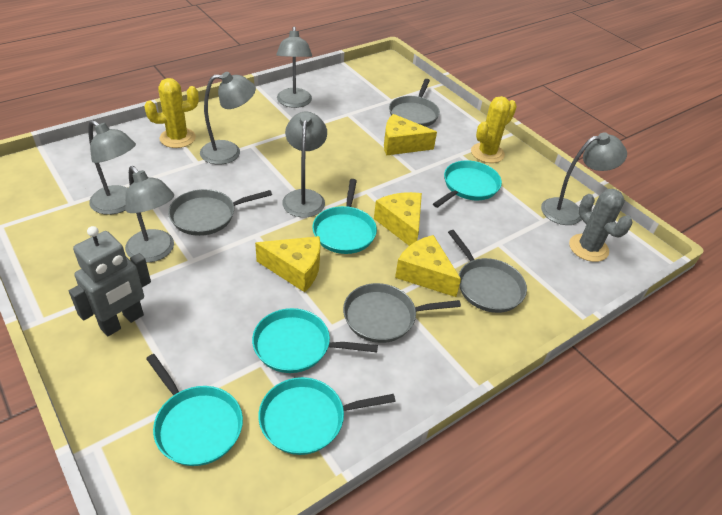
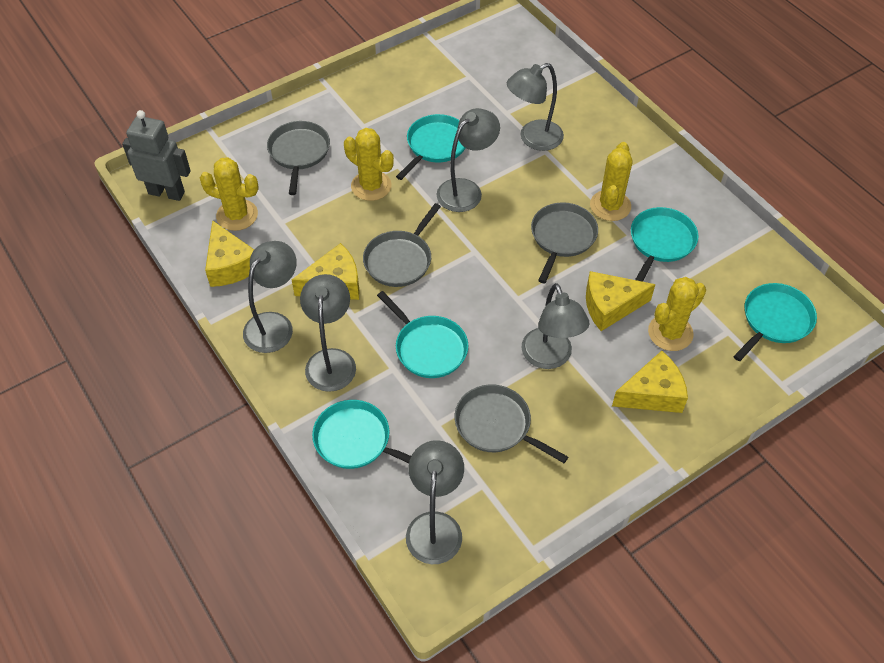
grey cactus: [569,189,632,262] = 1 -> none = 0
yellow cactus: [144,78,199,148] [471,96,517,163] = 2 -> [200,157,259,231] [344,128,394,201] [590,142,633,221] [648,277,706,351] = 4

